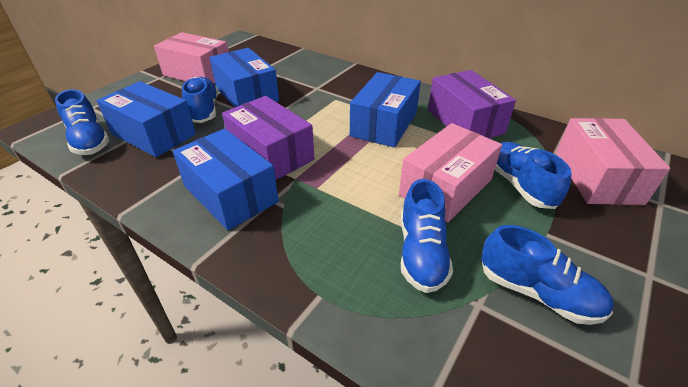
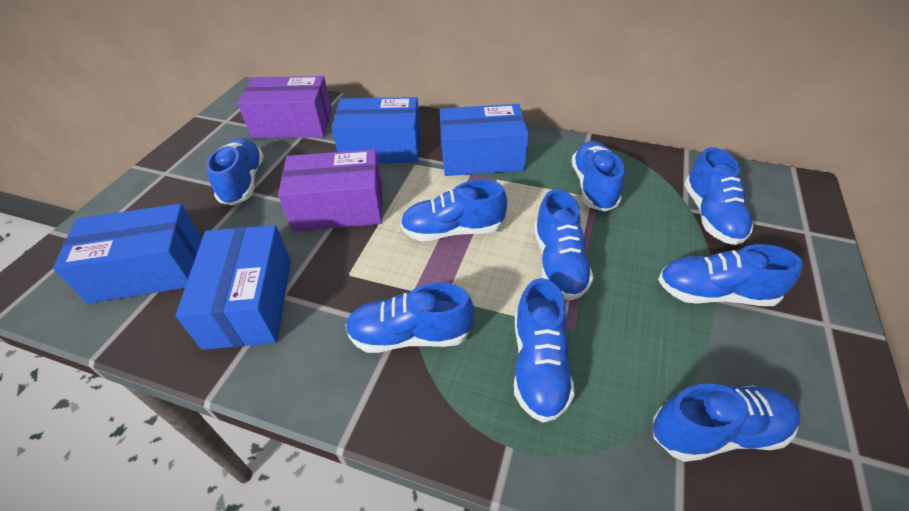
blue shoe: [55,89,110,155] [182,77,218,123] [401,179,453,293] [481,225,614,325] [495,142,572,209] = 5 -> [206,138,264,205] [345,283,475,353] [400,180,507,241] [514,278,575,423] [534,189,594,300] [572,141,625,212] [653,383,801,462] [658,244,803,306] [684,147,754,245] = 9
pink box: [154,32,229,84] [399,123,502,222] [556,118,670,205] = 3 -> none = 0

